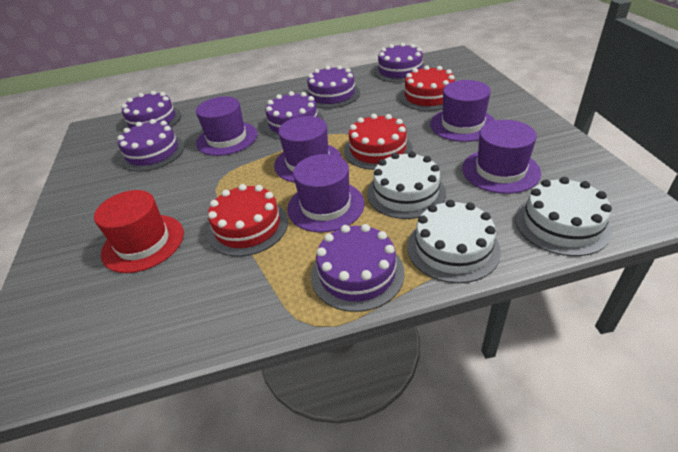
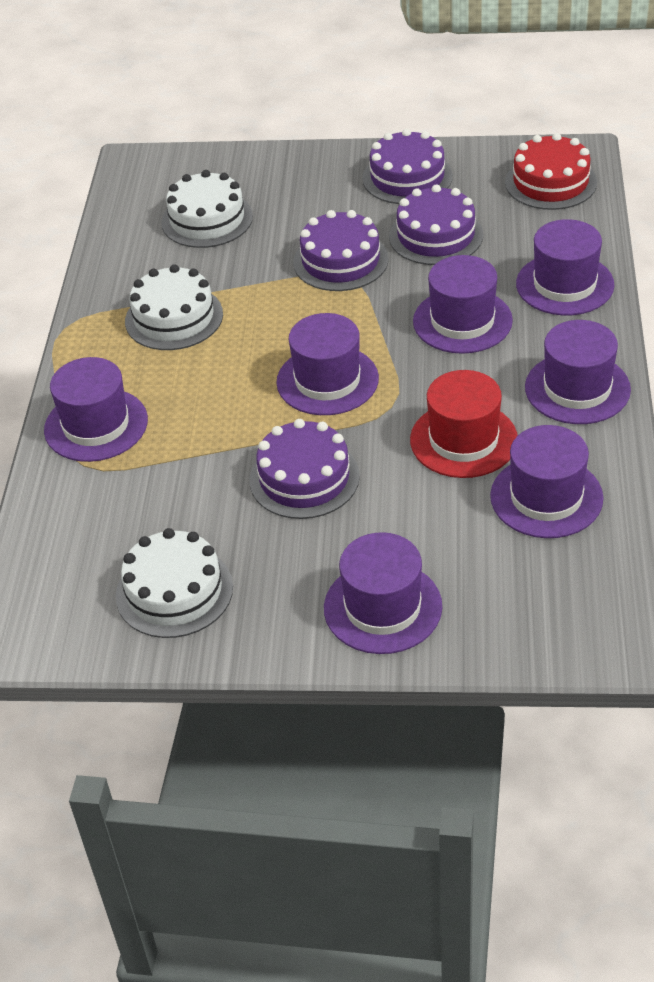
purple cake: [117,119,185,172] [121,91,181,129] [263,91,324,139] [306,65,360,109] [311,224,405,312] [374,43,425,82] = 6 -> [249,419,360,519] [293,210,389,291] [363,129,453,204] [389,184,484,265] = 4
purple hat: [196,96,258,156] [274,116,342,183] [287,154,365,233] [430,80,495,142] [462,120,541,194] = 5 -> [44,357,148,462] [276,313,379,415] [324,532,442,654] [413,255,513,354] [490,425,604,538] [516,219,614,315] [525,320,631,424] = 7
red cake: [207,184,288,257] [344,114,413,170] [399,65,455,111] = 3 -> [505,133,597,210] = 1

